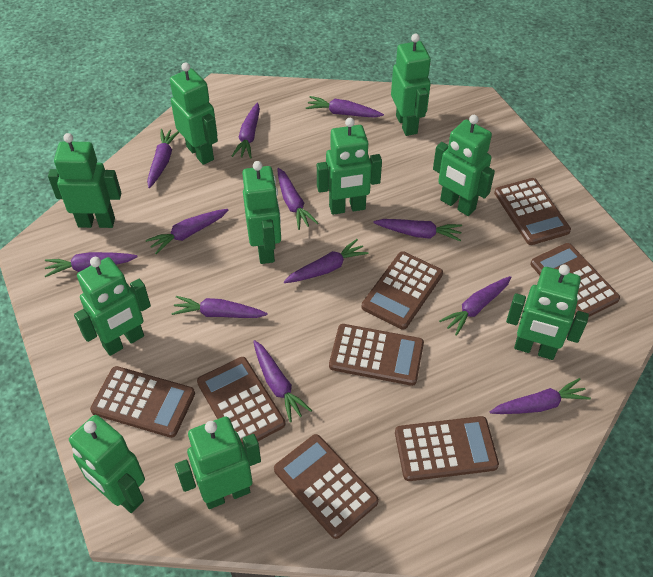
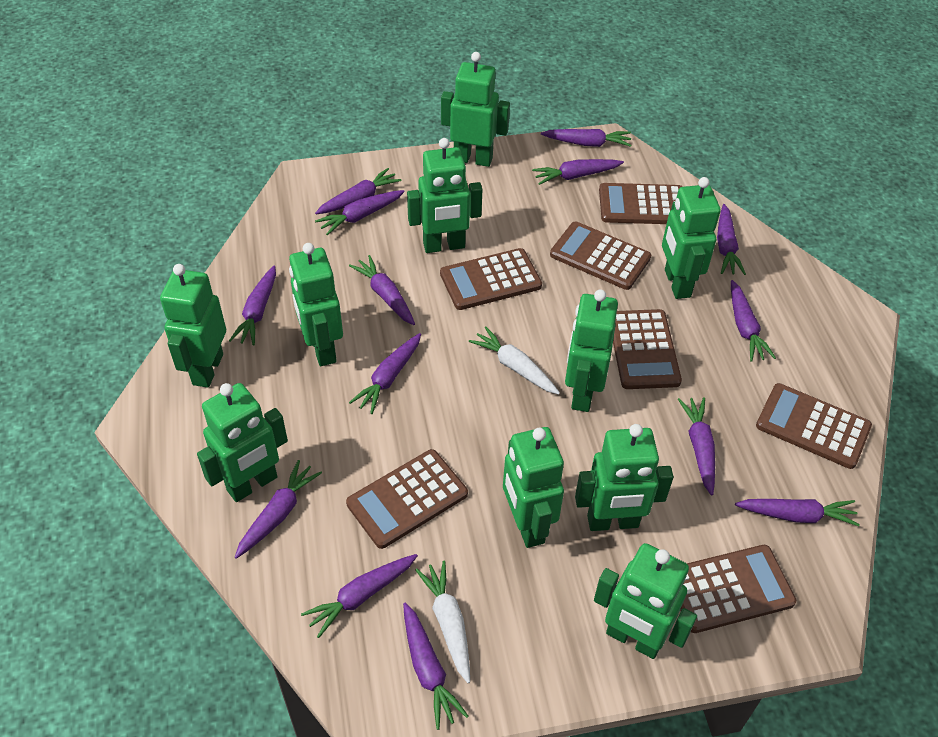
brown calculator: [90,366,195,438] [197,357,285,447] [274,434,379,539] [329,324,424,386] [362,251,443,330] [395,416,499,481] [494,178,571,245] [530,243,620,317] = 8 -> [346,449,468,549] [440,248,542,310] [550,222,651,290] [599,183,683,224] [613,309,682,389] [680,545,796,633] [756,383,872,469] = 7
purple carrot: [45,252,138,277] [146,209,228,254] [147,129,179,188] [171,296,268,318] [232,103,260,159] [253,340,312,422] [277,168,318,230] [284,239,369,283] [306,96,384,118] [373,219,462,241] [439,276,511,336] [490,378,591,414] = 12 -> [229,266,276,345] [235,460,322,559] [301,554,418,638] [315,168,402,214] [315,190,405,235] [349,255,415,325] [349,333,421,414] [403,602,469,730] [532,159,624,185] [541,129,632,147] [678,397,715,495] [717,204,746,275] [731,280,776,362] [735,499,860,526] = 14
white carrot: none = 0 -> [415,560,470,683] [469,326,560,394] = 2

